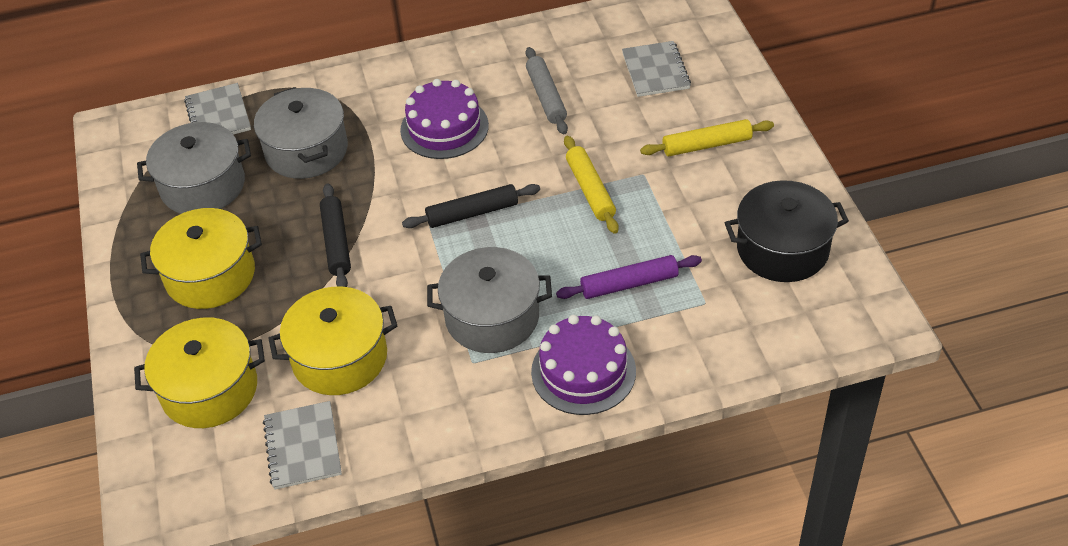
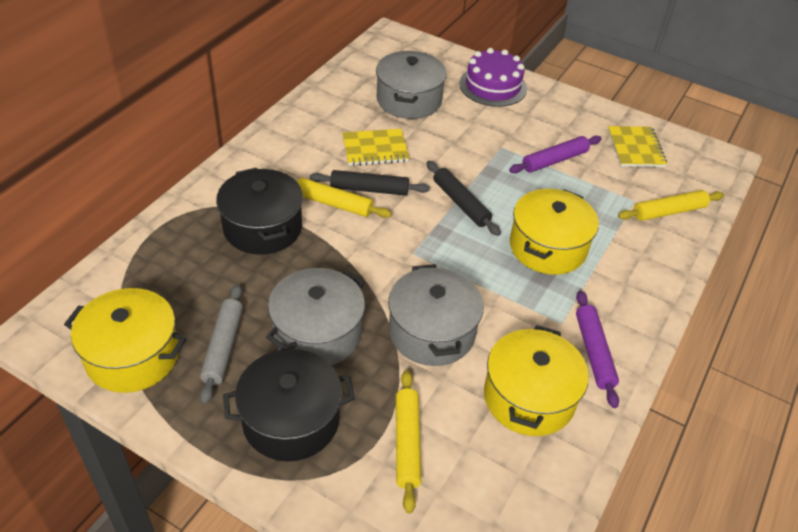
black pot: [725,180,849,282] = 1 -> [216,168,303,255] [223,349,355,462] = 2
grey notebook: [184,83,251,135] [263,401,342,490] [622,41,691,97] = 3 -> none = 0
purple cake: [400,79,489,159] [531,315,636,415] = 2 -> [459,48,527,107] = 1
purple rolling pin: [556,255,702,299] = 1 -> [509,136,602,173] [576,290,619,408] = 2
yellow notebook: none = 0 -> [342,129,409,166] [608,126,667,167] = 2
yellow rolling pin: [564,136,619,234] [640,119,774,156] = 2 -> [297,178,392,218] [396,370,421,513] [618,190,724,221] = 3

